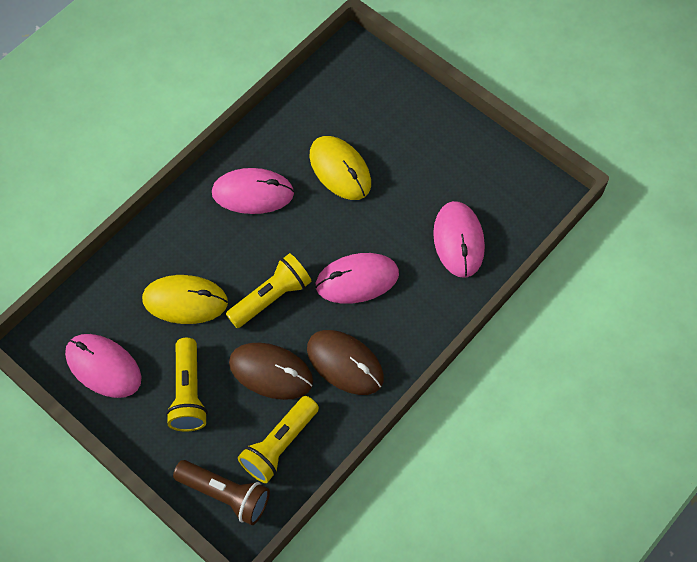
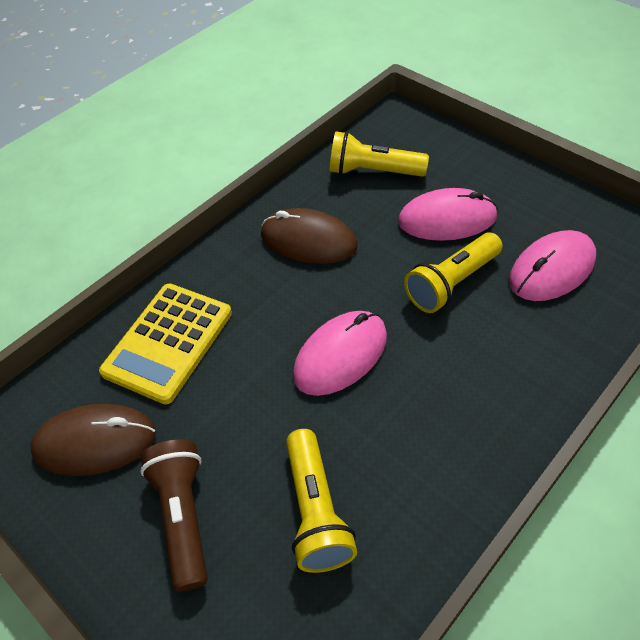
pink mouse: [65,334,141,398] [212,168,294,214] [315,253,399,304] [433,201,485,278] = 4 -> [293,311,387,396] [398,188,498,241] [509,230,596,301] = 3
yellow calculator: none = 0 -> [99,283,232,405] = 1
yellow mouse: [142,275,228,324] [309,136,371,200] = 2 -> none = 0

